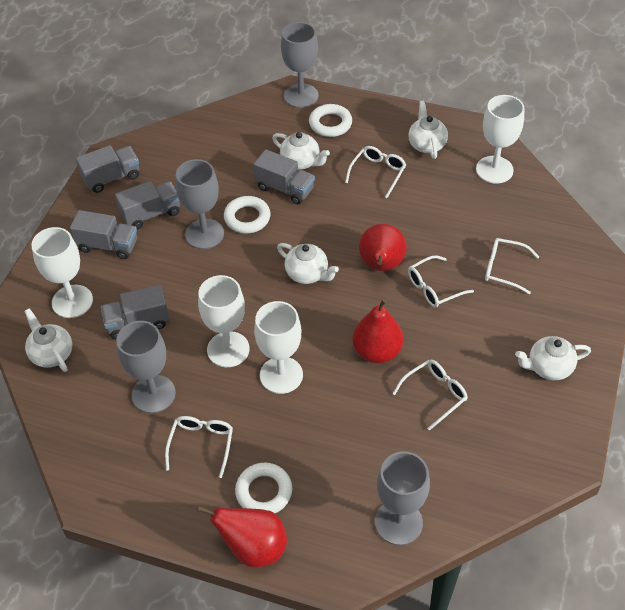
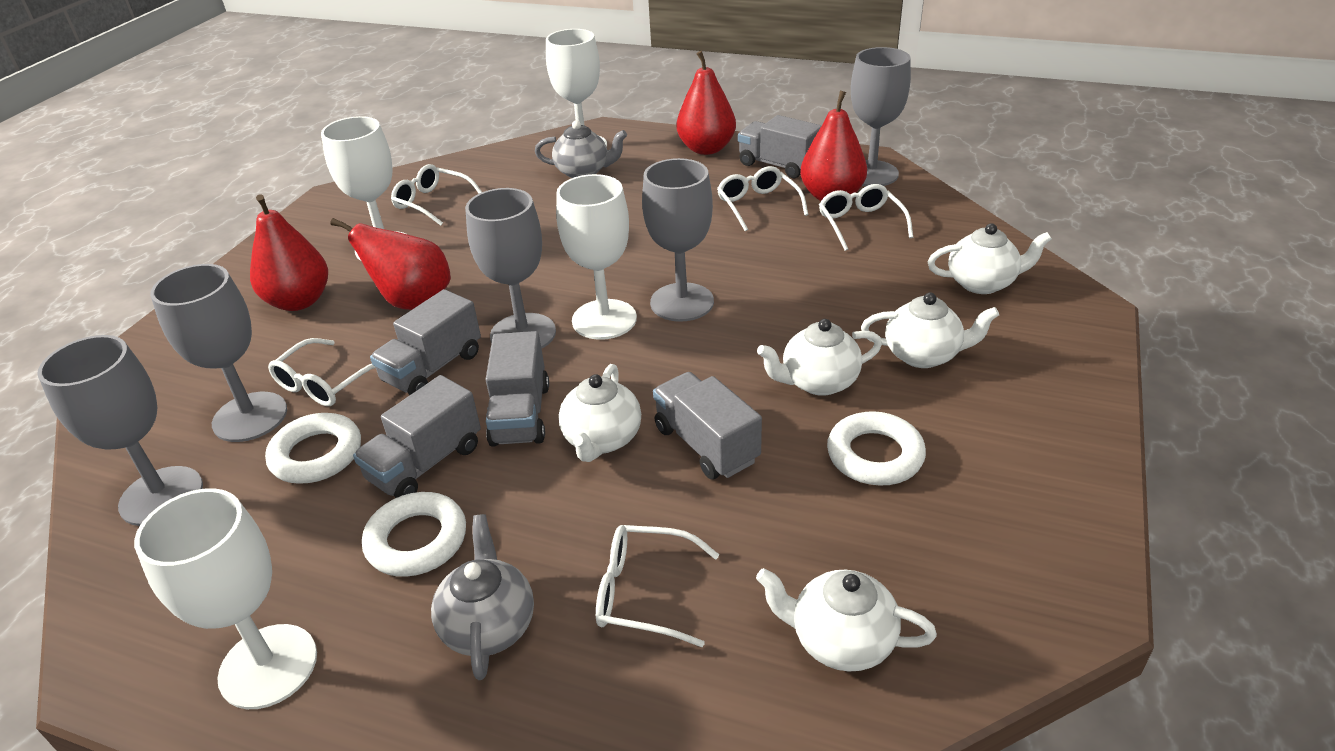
grey goblet: [117,321,176,413] [176,159,224,249] [281,22,319,108] [375,451,430,545] = 4 -> [38,335,203,526] [150,264,287,442] [465,188,556,349] [642,158,714,322] [851,47,911,186] = 5
grey teapot: none = 0 -> [431,514,534,680] [535,120,627,178] = 2
red pear: [197,506,287,568] [352,299,403,363] [359,224,407,271] = 3 -> [250,194,328,311] [330,218,451,310] [676,51,736,155] [800,91,867,201] = 4

